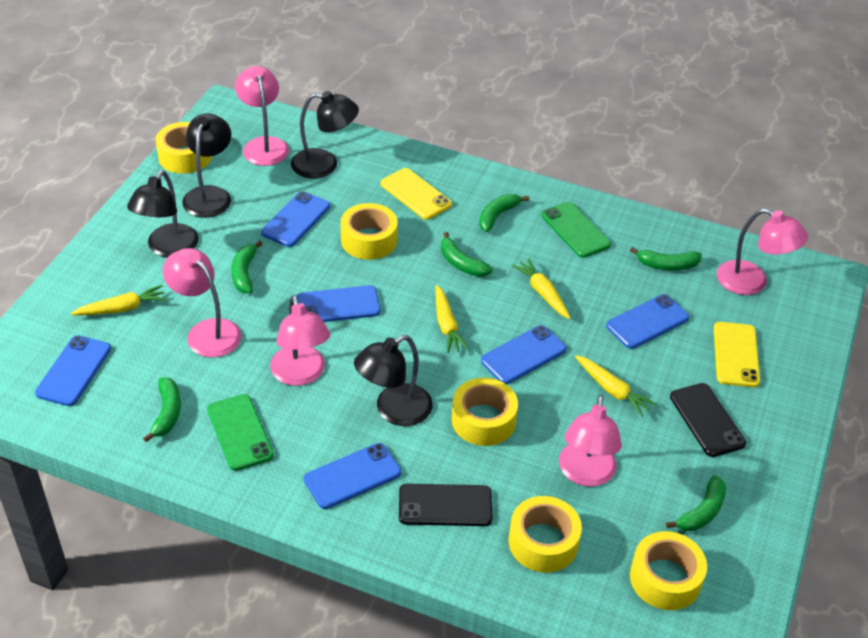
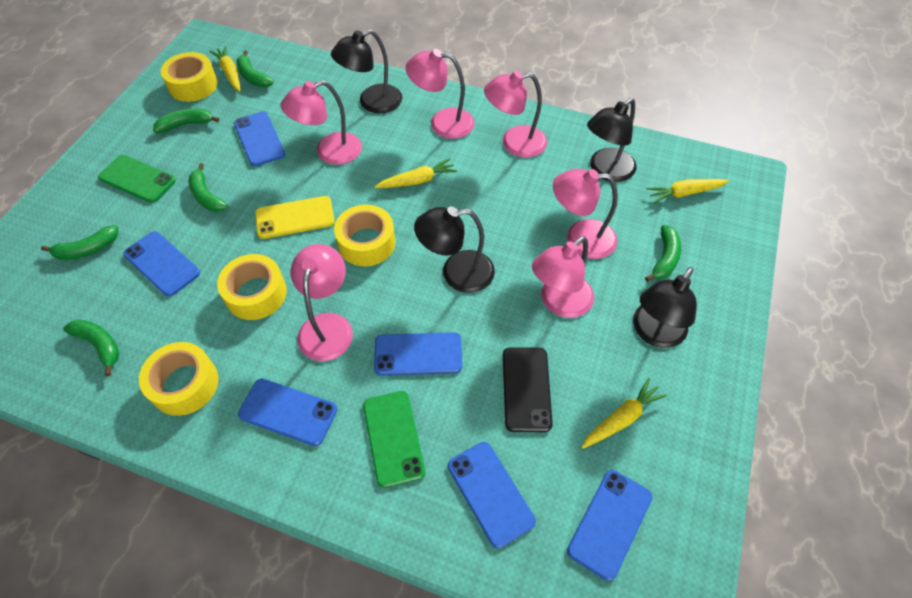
black phone: [399,484,493,526] [670,383,746,457] = 2 -> [503,347,553,432] = 1
pink lamp: [163,248,242,358] [235,66,289,166] [270,295,330,386] [559,395,622,487] [717,208,808,295] = 5 -> [281,80,362,165] [291,244,353,361] [406,49,475,139] [484,71,547,158] [532,236,594,318] [553,168,618,259] = 6
yellow phone: [380,168,452,220] [714,322,760,387] = 2 -> [255,196,335,239] = 1
yellow tape: [156,122,212,174] [341,203,398,260] [452,378,518,446] [508,496,582,572] [630,531,707,610] = 5 -> [139,342,219,416] [161,52,218,102] [217,254,287,320] [334,205,396,266] = 4

